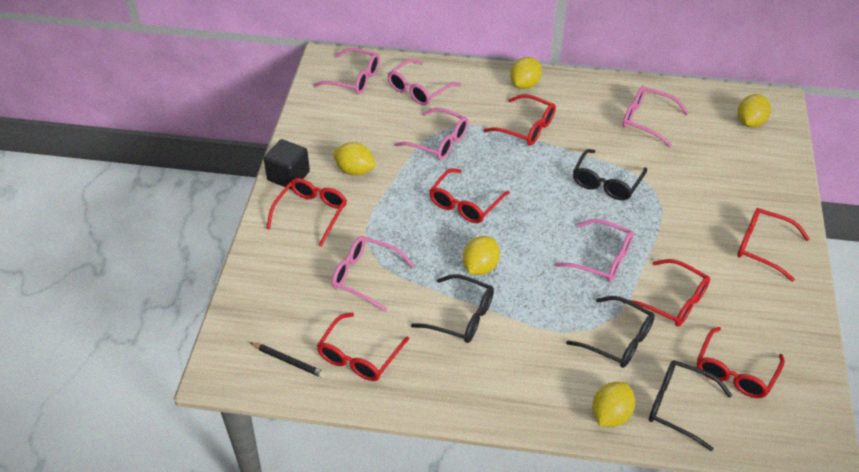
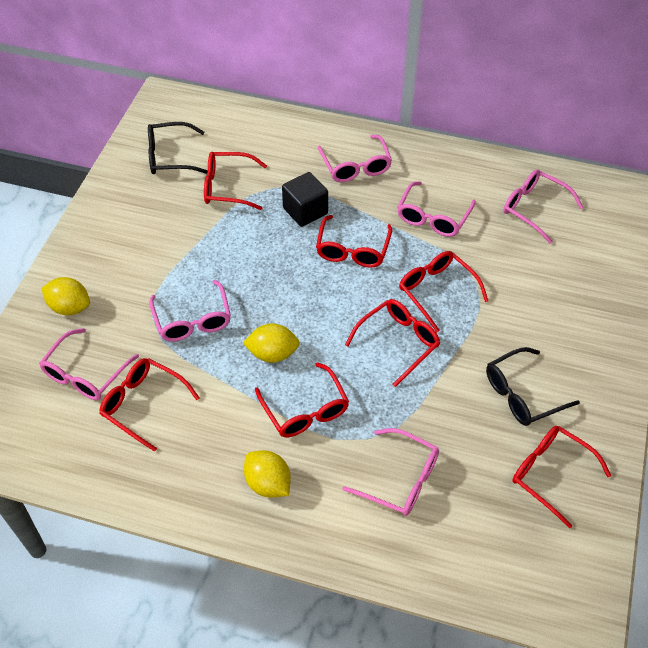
black glasses: [411,274,494,343] [566,296,655,368] [573,149,647,200] [649,360,732,451] = 4 -> [148,122,208,174] [486,347,580,426] = 2
black pencil: [250,342,326,378] = 1 -> none = 0
yellow lemon: [333,142,376,176] [463,236,500,275] [510,57,542,89] [592,382,635,427] [738,94,771,127] = 5 -> [41,277,90,315] [243,323,300,363] [244,450,291,498] = 3

